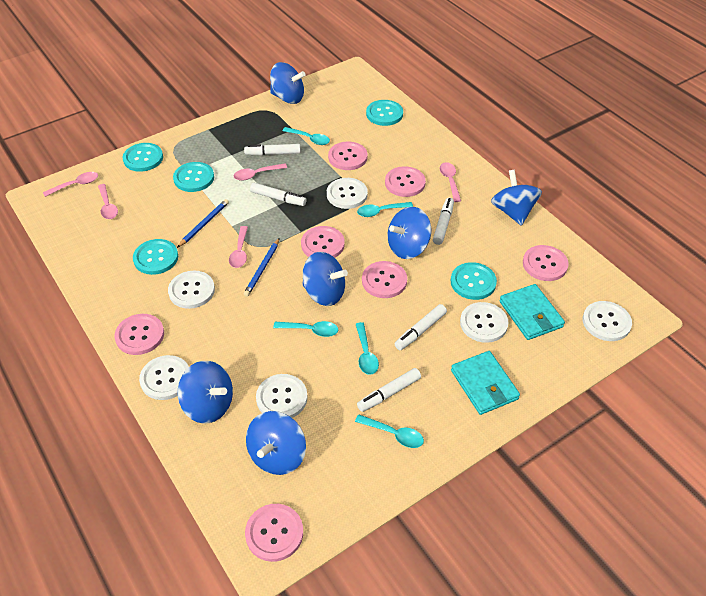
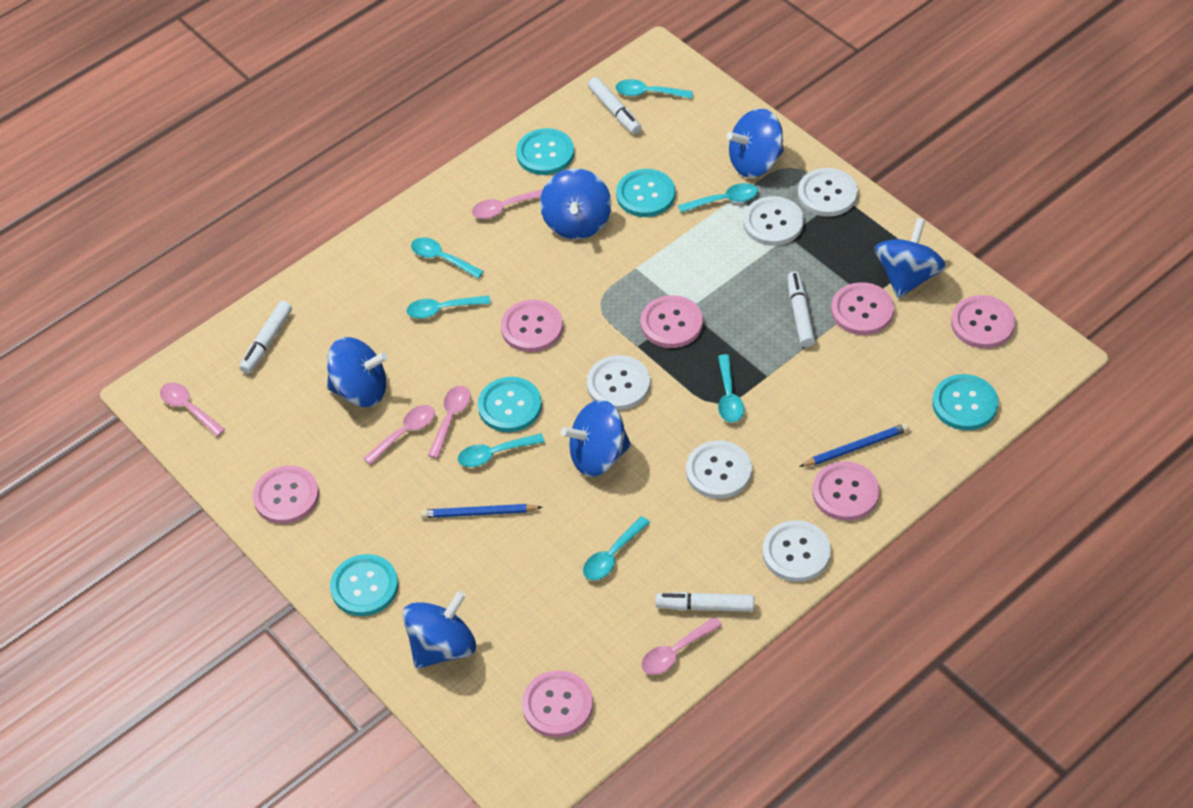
turquoise spoon: [273,321,338,337] [282,127,330,145] [355,414,424,448] [356,322,379,375] [357,202,413,217] = 5 -> [407,295,491,319] [411,237,484,279] [458,433,544,467] [583,516,650,580] [616,79,693,99] [678,183,758,213] [718,354,744,423] = 7
turquoise wallet: [451,351,520,415] [499,284,565,340] = 2 -> none = 0
white button: [139,355,189,400] [168,271,215,309] [256,374,308,418] [327,178,368,209] [460,302,508,343] [583,301,632,341] = 6 -> [587,355,650,410] [686,441,752,499] [743,196,804,246] [762,520,831,582] [798,168,858,217] = 5
white marker: [244,144,301,156] [250,183,306,206] [357,368,421,412] [395,304,447,350] [433,198,454,245] = 5 -> [239,301,292,374] [588,77,641,134] [655,592,754,612] [787,272,815,347] = 4

